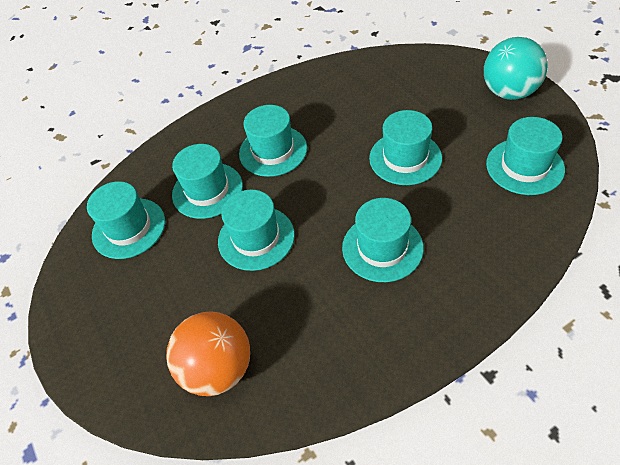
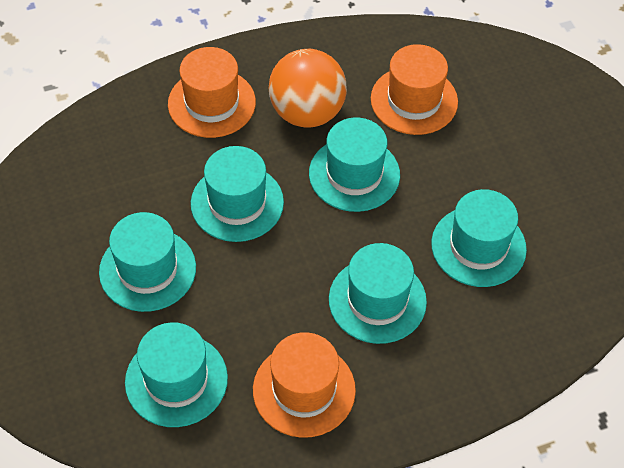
orange hat: none = 0 -> [168,47,256,138] [253,332,356,438] [371,44,458,135] = 3
turquoise ball: [484,37,548,100] = 1 -> none = 0
turquoise hat: [87,181,165,259] [172,144,243,219] [218,190,295,271] [239,105,307,177] [342,198,424,282] [369,110,442,185] [486,117,565,195] = 7 -> [99,212,196,312] [125,322,228,427] [191,146,284,242] [309,117,400,212] [329,243,427,344] [431,189,527,287] = 6

